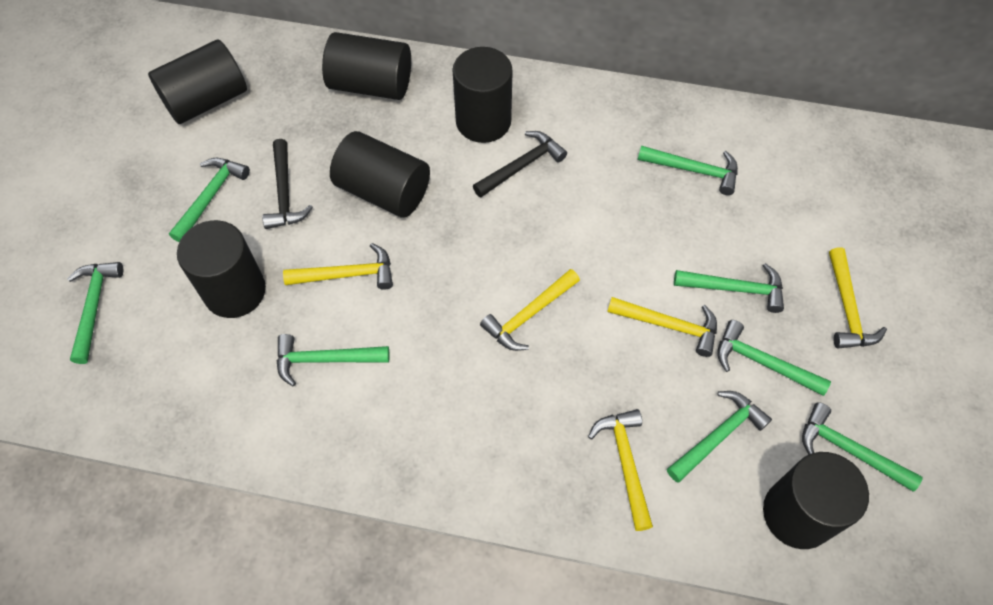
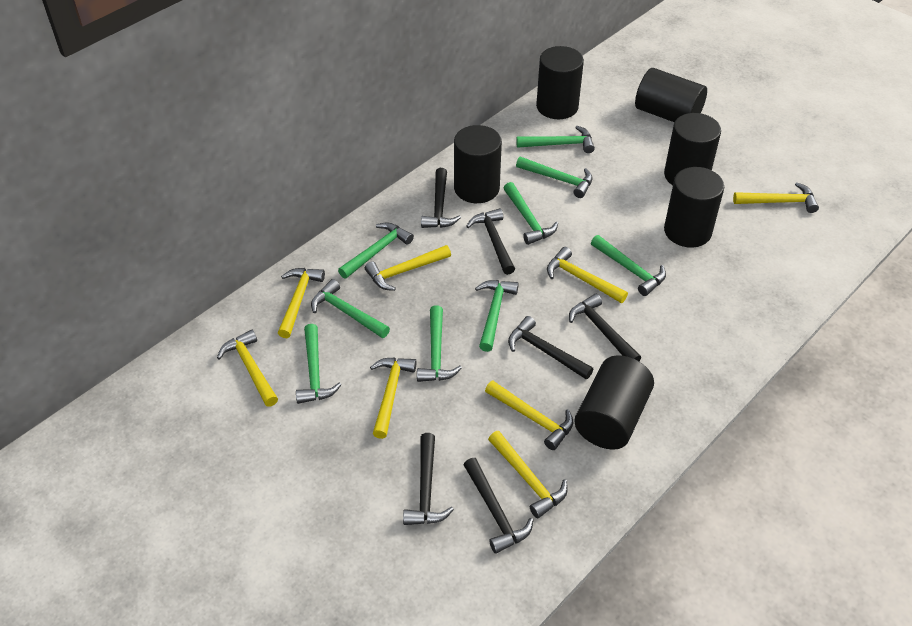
black hammer: [262,139,313,229] [473,131,567,197] = 2 -> [403,433,454,525] [421,168,461,228] [464,458,533,554] [466,208,515,275] [508,316,593,379] [569,294,641,361] = 6
green hammer: [67,262,123,364] [169,158,250,242] [277,334,390,386] [638,146,738,195] [667,391,772,483] [674,263,784,313] [717,320,831,396] [802,402,923,492] = 8 -> [296,324,342,404] [311,279,390,338] [338,223,414,279] [417,305,462,382] [475,280,519,352] [504,182,558,245] [516,126,595,153] [516,157,593,198] [591,235,666,296] = 9
yellow hammer: [283,243,393,290] [480,269,580,351] [588,409,653,531] [607,297,717,357] [829,247,887,349] = 5 -> [217,329,278,407] [278,268,325,338] [365,245,451,291] [370,358,417,439] [485,381,573,450] [488,431,568,518] [547,247,628,303] [733,183,819,213] = 8

